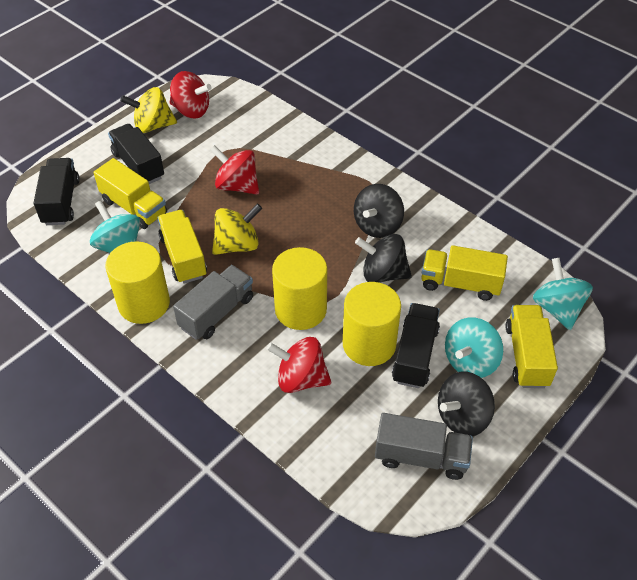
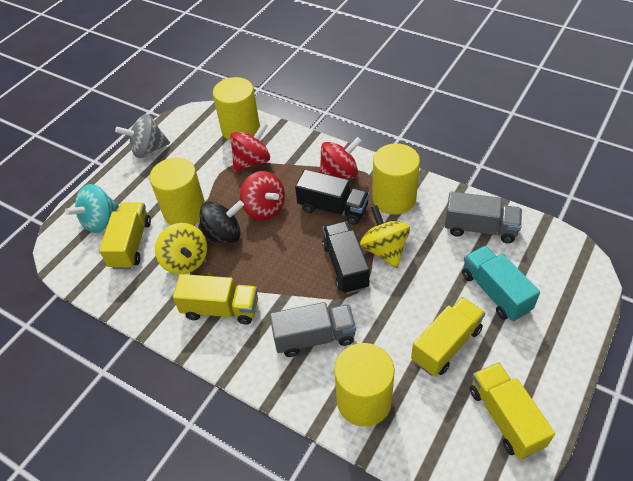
black spinning top: [354,184,404,238] [355,234,412,283] [438,372,495,436] = 3 -> [199,200,244,243] = 1
black truck: [34,158,80,225] [108,124,164,184] [392,303,440,388] = 3 -> [295,169,369,225] [322,221,370,294] = 2
grey spinning top: none = 0 -> [115,114,170,158] = 1
turquoise spinning top: [90,201,140,253] [445,318,503,378] [533,258,593,330] = 3 -> [65,184,119,233] = 1
turquoise truck: none = 0 -> [462,246,540,321] = 1
yellow cylinder: [105,241,170,324] [272,247,327,330] [343,282,401,366] = 3 -> [150,158,205,225] [213,77,260,140] [334,343,395,427] [372,144,420,215] = 4

